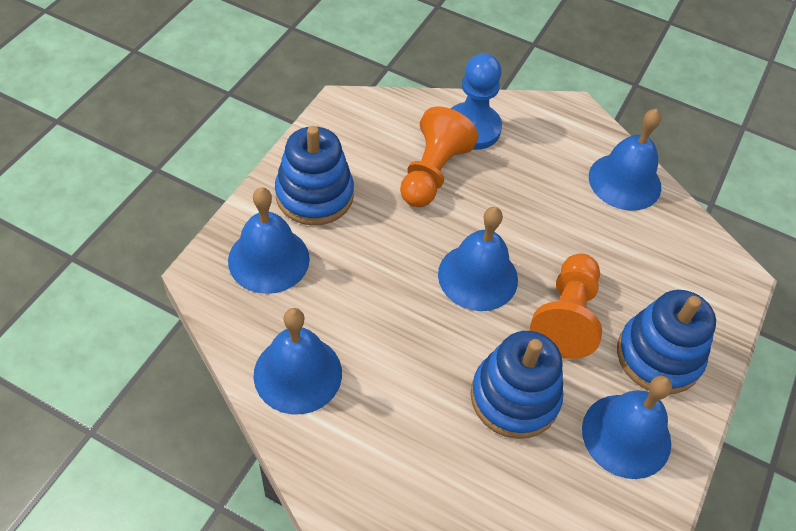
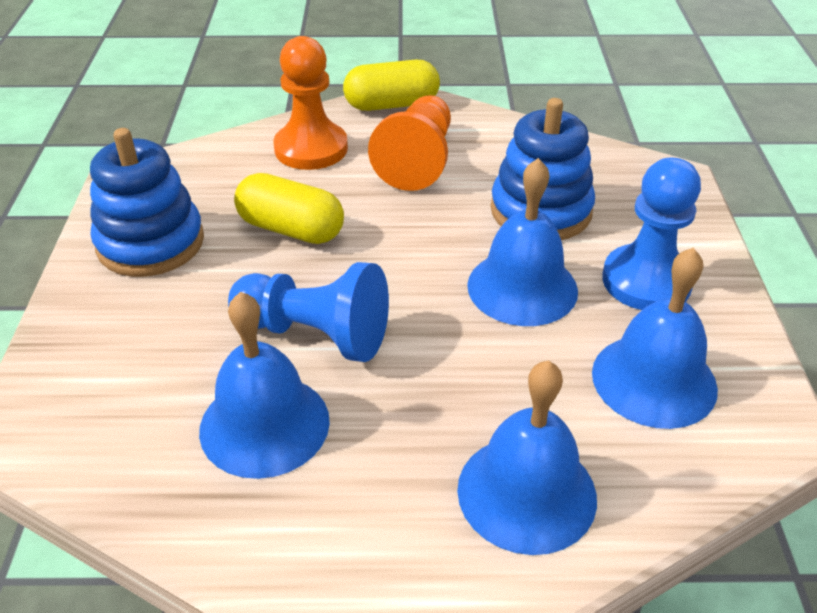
blue bell: [228,187,310,294] [254,308,342,414] [438,207,518,311] [582,376,672,479] [589,109,661,211] = 5 -> [199,292,330,479] [457,361,597,555] [467,158,578,326] [592,248,718,429] = 4
blue pawn: [450,53,502,150] = 1 -> [228,262,389,362] [602,158,701,310] = 2
blue stacking toy: [275,126,354,225] [471,331,563,439] [617,290,716,394] = 3 -> [90,128,204,277] [490,98,595,240] = 2
yellow capsule: none = 0 -> [234,173,344,244] [343,60,440,111] = 2

